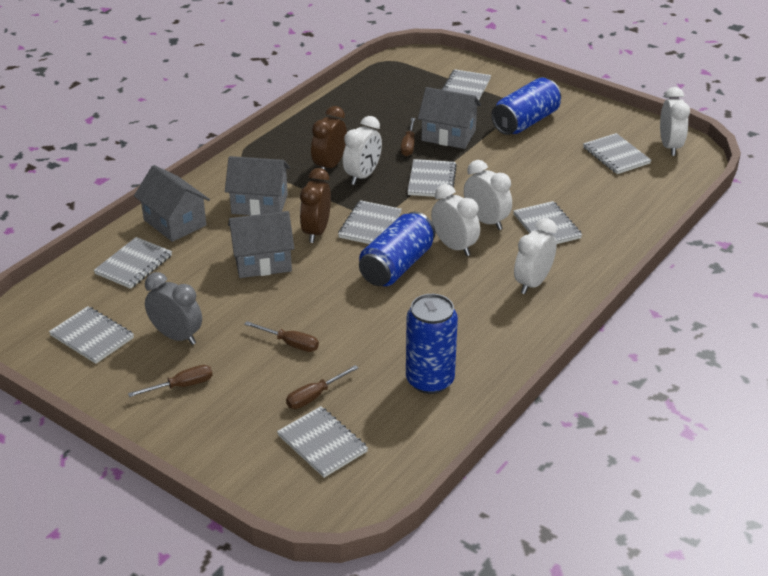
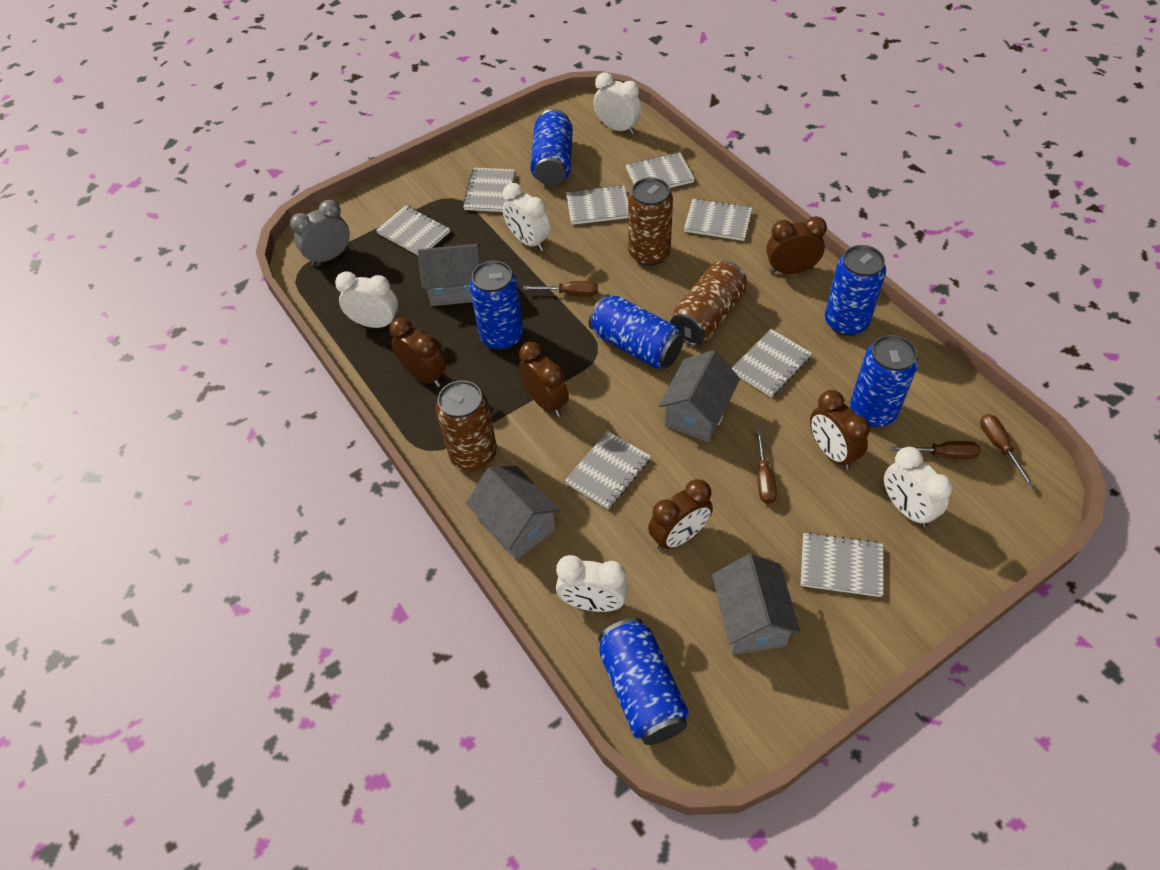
blue can: [359,212,435,286] [406,294,458,394] [491,77,561,135] = 3 -> [469,261,524,350] [530,109,573,185] [589,294,684,369] [598,618,689,745] [825,245,886,336] [850,335,918,427] = 6
brown can: none = 0 -> [436,380,497,471] [628,177,673,266] [670,261,747,346] = 3
brown clock: [300,168,331,243] [311,106,347,170] = 2 -> [390,318,446,387] [519,342,569,417] [648,479,713,551] [766,216,827,274] [810,390,870,470] = 5

